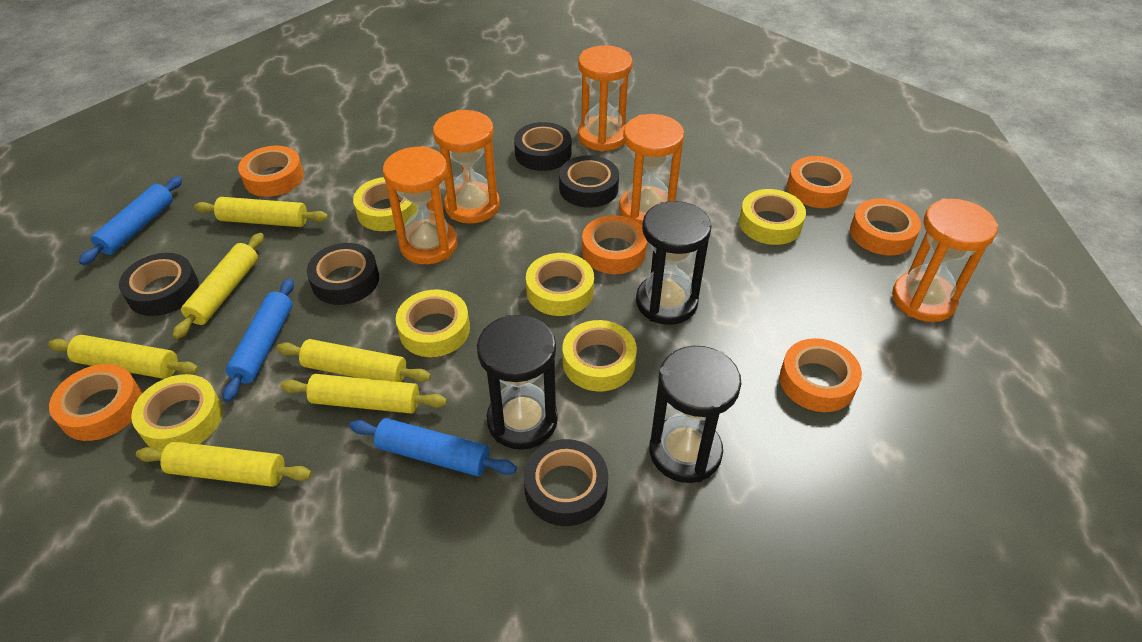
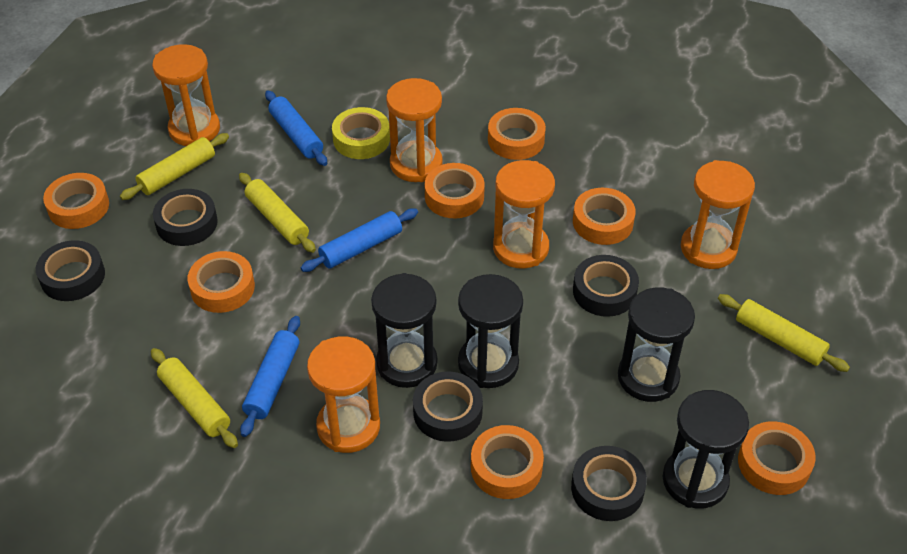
black hourglass: [477,315,558,450] [636,201,712,325] [649,346,741,483] = 3 -> [371,273,438,388] [458,274,523,388] [618,287,695,402] [663,390,749,509] = 4
orange tape: [49,364,142,441] [238,146,304,197] [582,215,647,274] [780,338,862,412] [787,156,852,208] [850,199,921,256] = 6 -> [43,173,109,229] [188,251,255,313] [425,163,485,218] [471,425,544,499] [488,108,546,160] [573,188,636,245] [738,421,816,495] = 7
yellow rolling pin: [48,335,199,379] [136,441,312,487] [173,233,264,339] [194,197,328,227] [277,339,431,382] [281,374,447,413] = 6 -> [120,133,229,200] [151,348,238,448] [239,173,316,253] [718,294,850,372] = 4
yellow tape: [131,374,223,452] [353,177,418,231] [396,290,470,357] [526,253,594,316] [562,320,637,392] [739,189,806,245] = 6 -> [332,107,390,159] = 1

